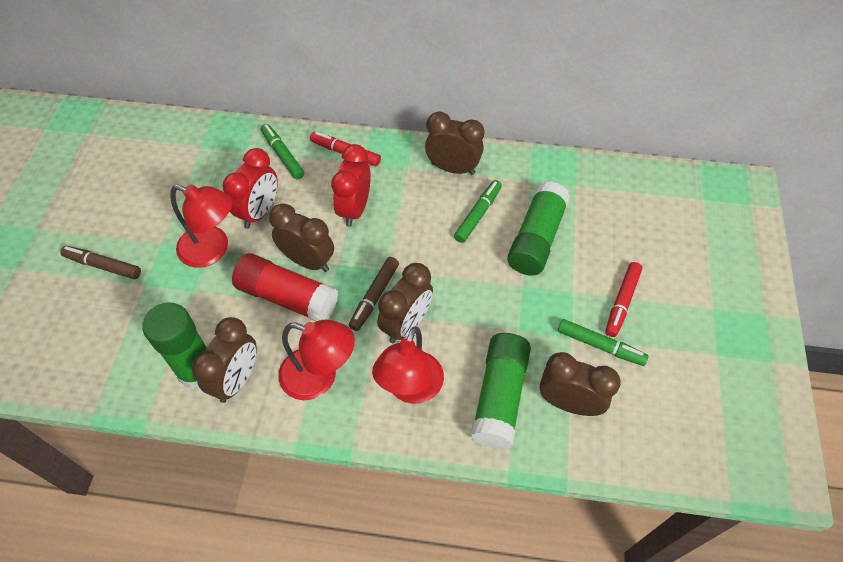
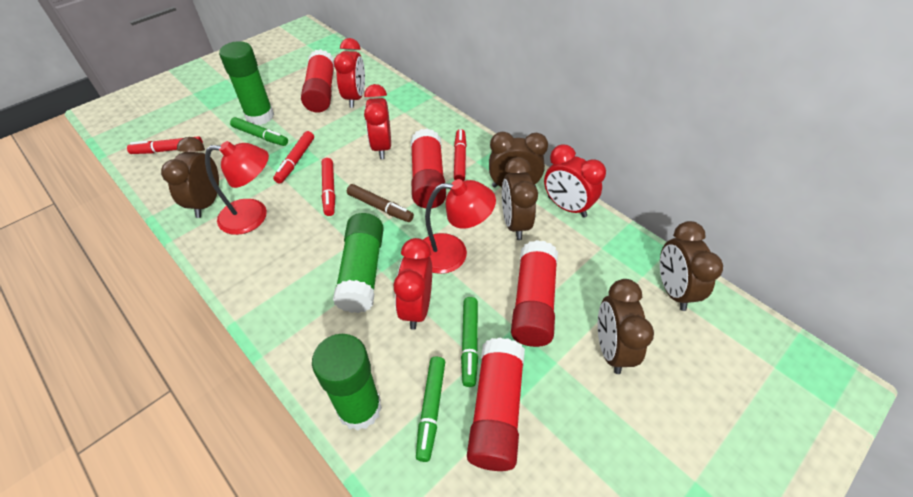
brown marker: [60,246,141,279] [349,257,399,331] = 2 -> [347,184,414,222] = 1
red clock: [222,148,278,229] [331,144,371,227] = 2 -> [334,38,365,108] [364,84,391,159] [393,238,432,330] [544,144,606,218] = 4
red glue stick: [232,253,338,321] = 1 -> [301,49,334,113] [411,129,446,208] [467,338,525,471] [511,240,558,347] = 4
red lamp: [170,184,233,268] [278,320,355,400] [372,326,444,404] = 3 -> [205,141,269,235] [423,179,496,274] = 2
red marker: [310,132,381,166] [605,262,642,337] = 2 -> [127,136,203,154] [273,131,314,183] [322,158,335,216] [454,129,467,181] = 4

